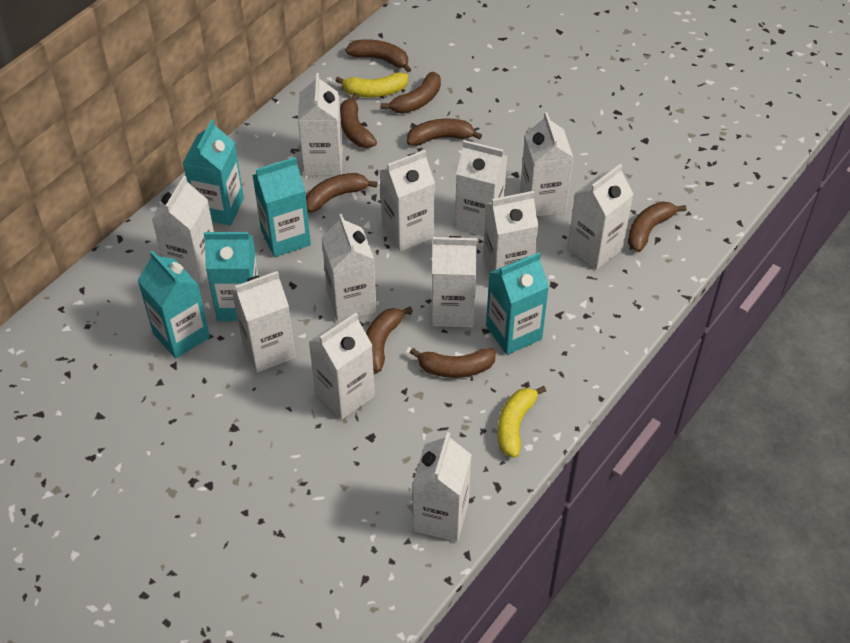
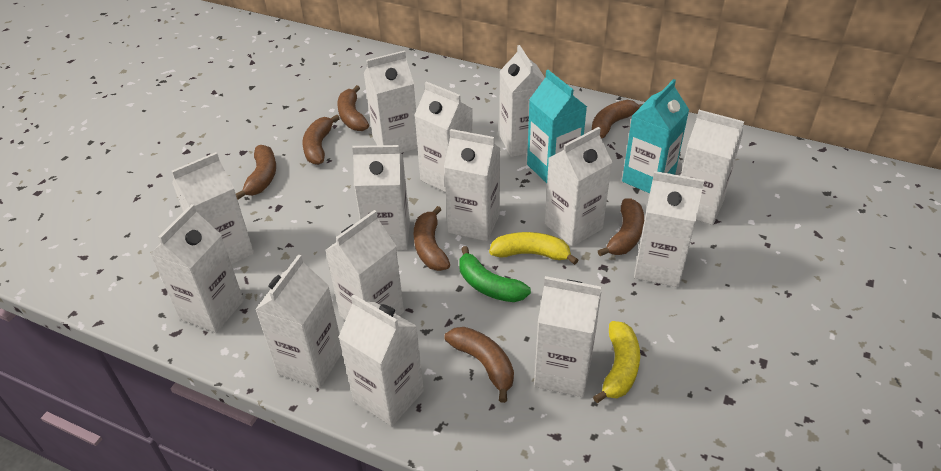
brown banana: [306,173,378,213] [340,93,377,148] [346,39,411,73] [366,306,413,372] [381,72,441,114] [407,119,482,146] [410,348,496,378] [628,202,686,252] = 8 -> [236,144,276,200] [302,114,340,165] [337,85,369,131] [413,206,450,271] [445,327,514,403] [592,100,643,138] [598,198,644,256] = 7
green banana: none = 0 -> [459,246,531,302] = 1
turquoise carton: [137,250,210,359] [183,119,244,226] [204,232,259,321] [252,157,311,257] [486,252,549,355] = 5 -> [527,70,587,183] [622,79,689,193] = 2
white carton: [152,176,214,283] [231,271,296,372] [298,73,343,176] [308,313,375,420] [321,214,377,322] [380,150,435,251] [412,432,472,542] [432,236,477,327] [455,140,507,236] [483,191,538,273] [520,112,574,217] [568,164,634,270] = 12 -> [150,204,244,333] [172,152,254,265] [255,254,342,388] [325,210,404,320] [338,294,424,426] [352,145,410,250] [364,50,418,153] [414,81,473,192] [444,129,500,241] [499,45,545,157] [534,276,601,397] [545,127,613,247] [634,171,704,287] [681,110,744,225] = 14

